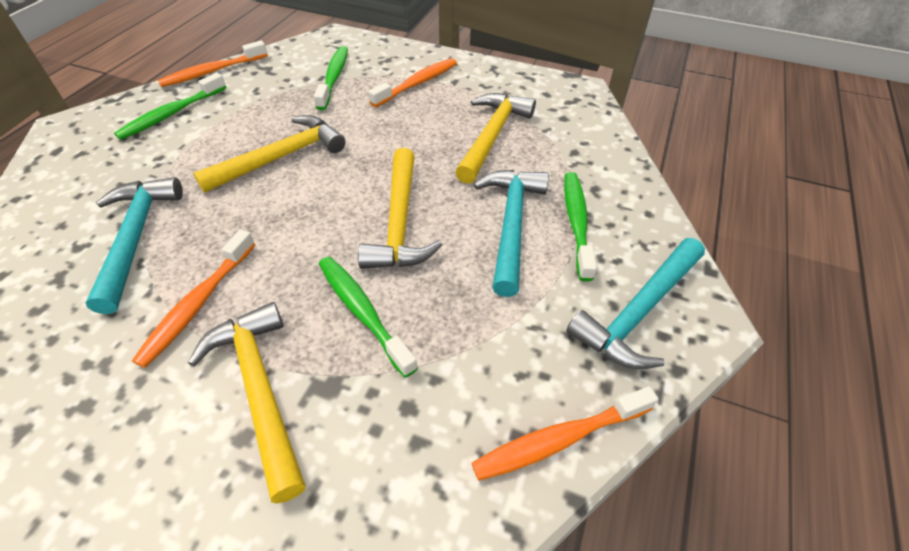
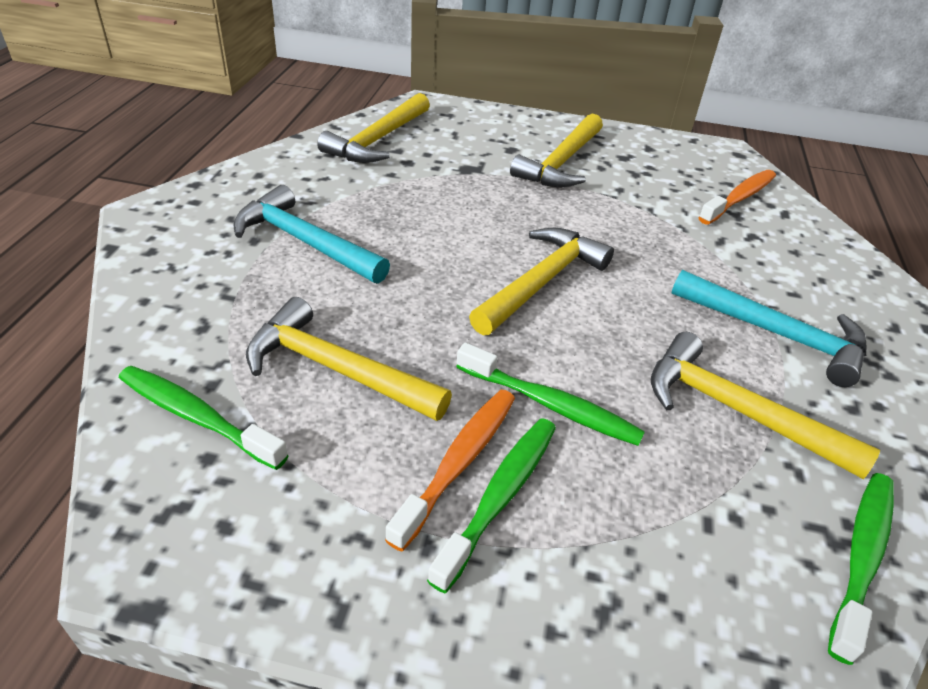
orange toothbrush: [132,229,255,368] [158,40,268,87] [368,58,457,107] [471,386,658,481] = 4 -> [385,390,515,552] [699,170,776,225] = 2
turquoise hammer: [85,177,183,314] [474,170,549,297] [566,238,705,369] = 3 -> [234,185,390,284] [671,270,866,387] = 2
yellow hammer: [188,302,306,504] [193,115,346,193] [358,148,442,269] [455,93,536,184] = 4 -> [246,297,452,421] [317,93,430,163] [469,228,614,335] [510,113,603,187] [651,332,880,479] = 5

